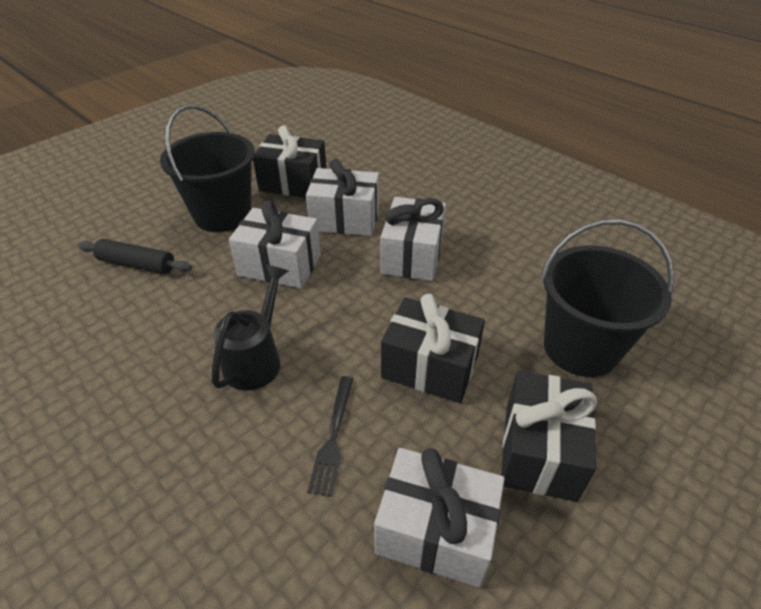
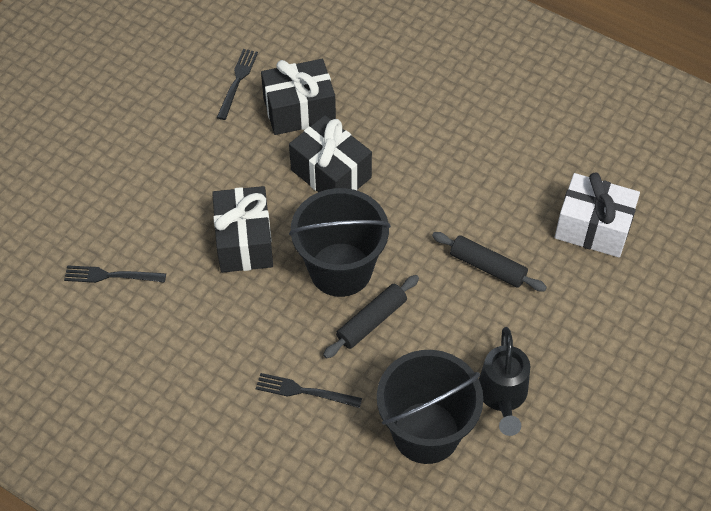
black fork: [307,376,353,497] = 1 -> [64,265,166,283] [217,49,258,120] [256,373,362,408] = 3
black rolling pin: [78,239,192,274] = 1 -> [323,275,419,358] [432,232,547,291] = 2
white gift: [229,200,321,288] [306,159,379,236] [374,448,505,588] [380,197,446,281] = 4 -> [555,172,640,257] = 1

